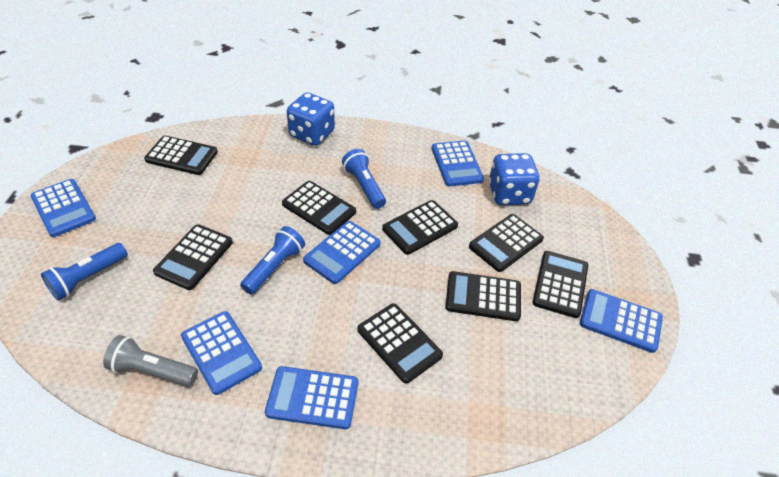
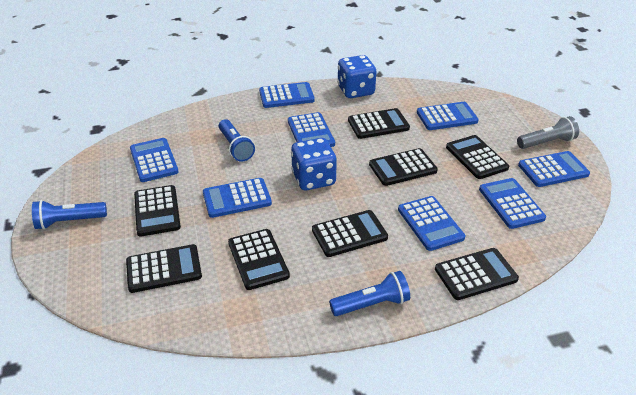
blue calculator: [30,179,96,237] [181,311,262,395] [265,366,358,429] [303,221,380,284] [432,140,484,187] [580,289,663,353] = 6 -> [130,138,179,182] [203,178,272,218] [259,82,315,108] [288,112,335,147] [398,196,465,251] [417,102,479,130] [479,178,546,229] [518,151,590,187] = 8

